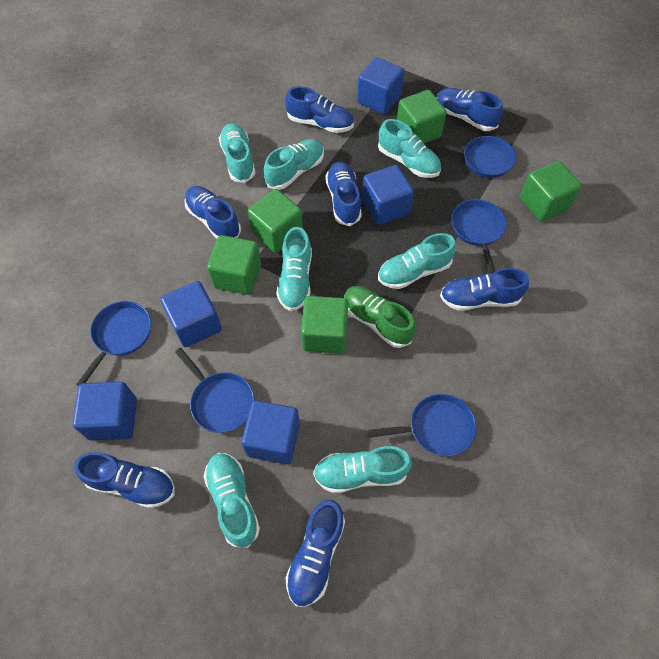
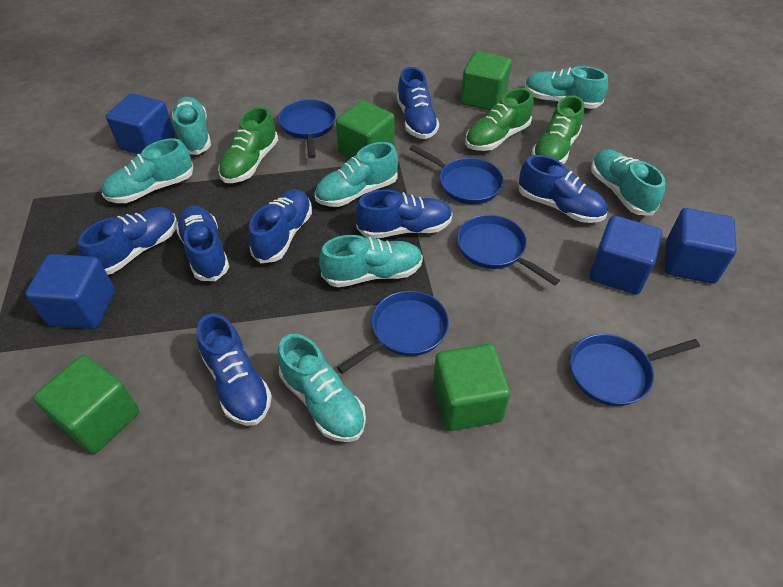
blue cube: [72,382,137,440] [161,281,222,347] [241,401,300,464] [357,57,404,114] [362,165,414,225] = 5 -> [25,254,115,329] [106,93,175,154] [589,216,662,295] [665,208,737,284] = 4
green cube: [207,235,261,295] [248,189,303,253] [301,296,348,354] [397,90,447,143] [520,161,582,222] = 5 -> [33,355,139,454] [336,100,395,159] [433,344,511,431] [461,51,512,110] = 4
green shoe: [344,286,415,348] = 1 -> [218,107,278,183] [465,88,534,151] [532,95,584,164] = 3

